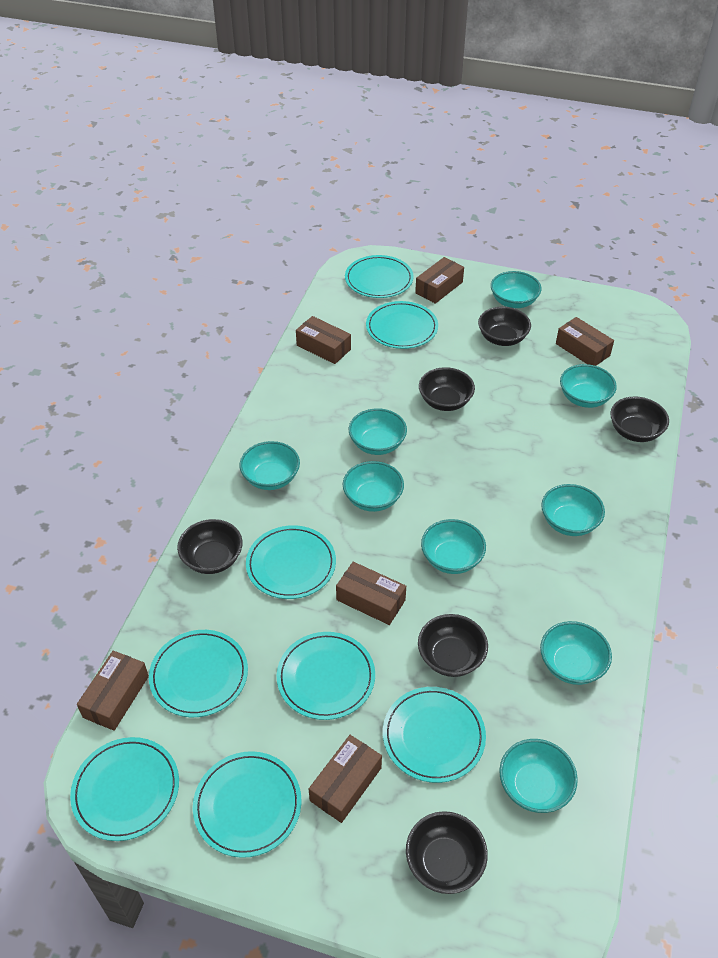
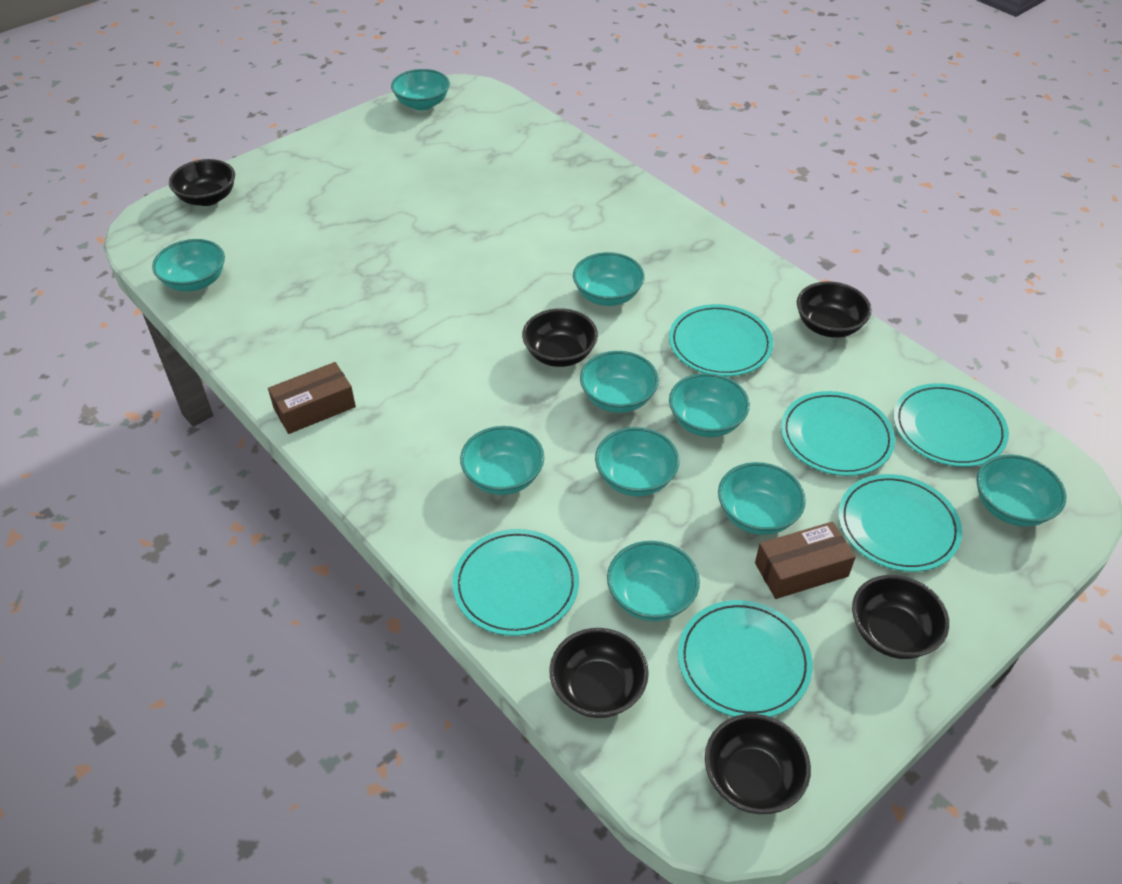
brown box: [77,650,149,731] [296,316,351,364] [309,735,382,823] [336,562,406,625] [415,257,464,304] [556,317,614,366] = 6 -> [268,362,356,434] [755,522,856,599] = 2
turquoise bowl: [240,441,300,490] [343,461,404,512] [349,408,407,455] [421,519,486,574] [491,271,541,308] [499,739,578,813] [540,621,612,685] [541,484,605,536] [560,364,617,408] = 9 -> [152,239,225,292] [391,69,450,110] [460,426,545,495] [573,252,644,306] [580,351,659,413] [595,427,679,496] [607,541,700,621] [669,373,750,437] [718,462,806,535] [976,455,1066,526] = 10
turquoise plate: [70,737,179,841] [149,630,248,717] [193,751,301,858] [246,525,336,599] [277,632,375,720] [345,255,414,298] [366,301,438,349] [383,687,486,783] = 8 -> [452,529,579,636] [669,304,773,376] [678,600,813,717] [781,391,895,476] [838,474,962,572] [893,383,1009,467] = 6

